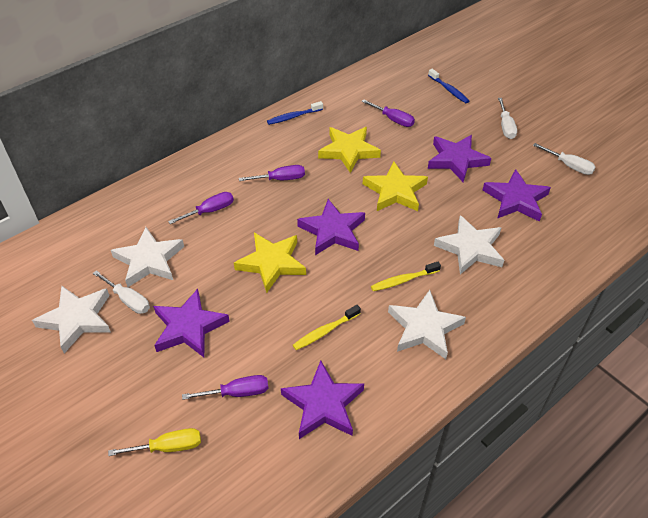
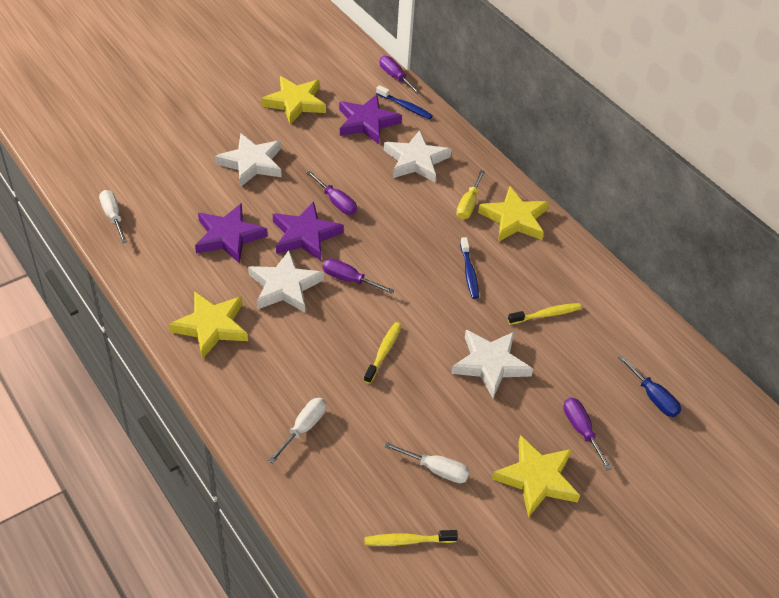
blue screwdriver: none = 0 -> [618,355,681,417] = 1
purple star: [153,289,230,357] [281,360,364,439] [297,199,365,255] [428,135,491,182] [483,169,551,222] = 5 -> [195,203,268,264] [273,202,344,261] [339,94,402,144] = 3
yellow star: [234,233,306,293] [318,127,381,173] [363,162,428,211] = 3 -> [168,291,248,359] [261,76,326,124] [478,186,549,242] [492,435,580,518] = 4
yellow toothbrush: [293,305,361,350] [371,262,441,291] = 2 -> [364,322,401,384] [364,530,458,546] [508,303,582,325] = 3

